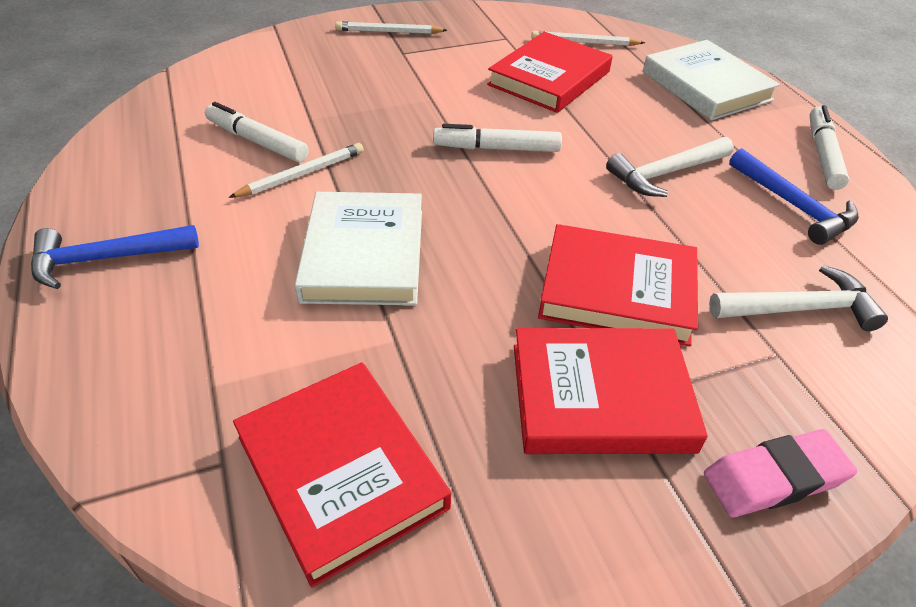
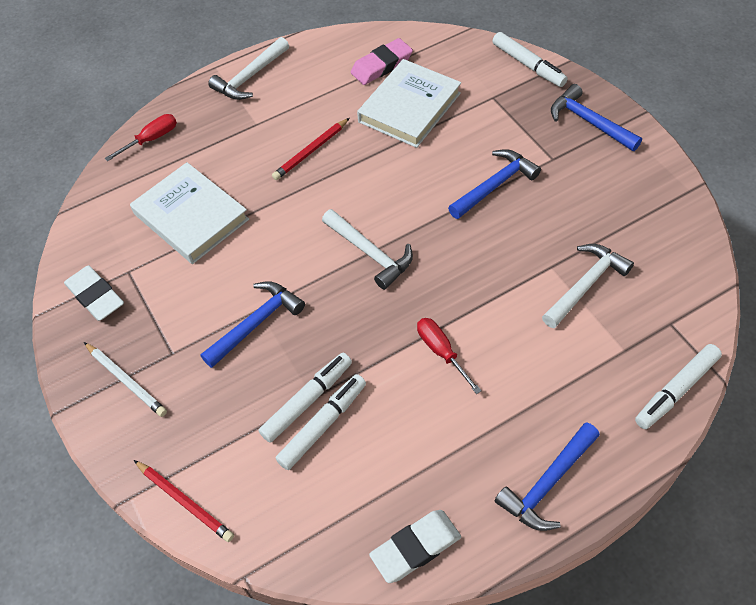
blue hammer: [31,225,199,289] [729,148,859,245] = 2 -> [200,281,305,368] [448,149,541,219] [494,422,600,531] [551,84,642,151] = 4
red book: [233,362,451,588] [487,32,612,113] [514,328,708,454] [538,224,698,346] = 4 -> none = 0
red pencil: none = 0 -> [134,460,234,542] [272,118,349,180] = 2
red screwdriver: none = 0 -> [104,114,177,162] [417,318,482,394] = 2
white eraser: none = 0 -> [64,265,124,321] [369,510,461,583] = 2
white hammer: [606,137,734,197] [709,265,888,331] = 2 -> [208,37,289,100] [322,209,413,290] [542,244,634,328] = 3
white marker: [205,102,309,162] [433,124,562,152] [810,105,849,190] = 3 -> [259,353,352,443] [276,374,366,470] [493,32,568,87] [635,344,722,429] = 4
white pencil: [228,143,364,198] [335,21,447,34] [531,31,645,46] = 3 -> [84,342,167,417] = 1

